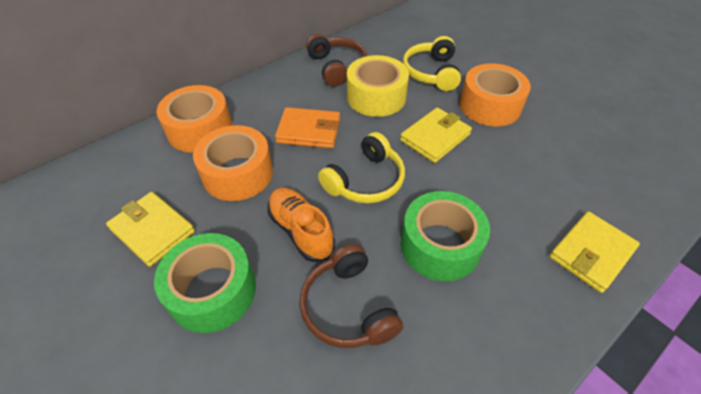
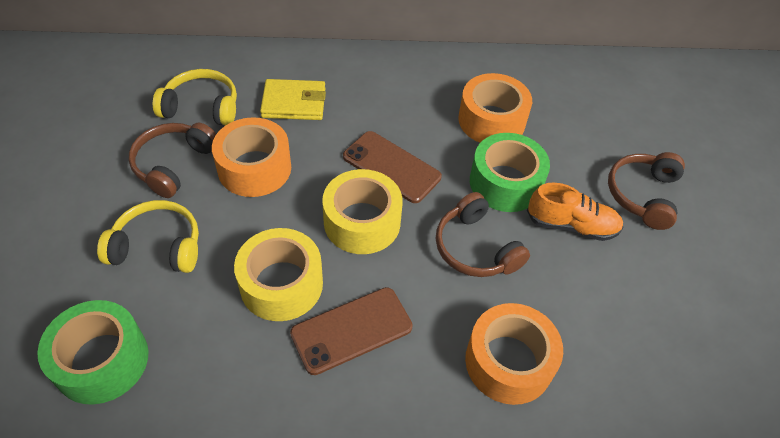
brown headphones: [299,244,403,348] [306,34,367,86] = 2 -> [129,123,216,198] [436,192,530,277] [608,152,685,230] = 3
brown phone: none = 0 -> [290,287,413,375] [343,131,442,203] = 2
orange wallet: [275,107,340,148] = 1 -> none = 0
yellow tape: [347,55,409,117] = 1 -> [234,228,323,321] [322,169,403,254] = 2
yellow wallet: [106,192,195,267] [400,107,472,163] [550,211,640,293] = 3 -> [260,79,326,120] = 1

